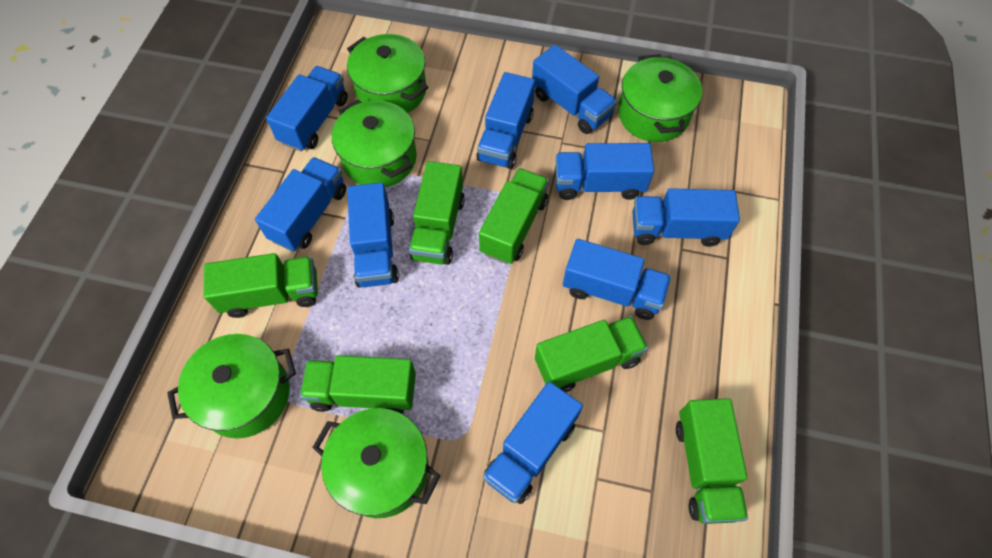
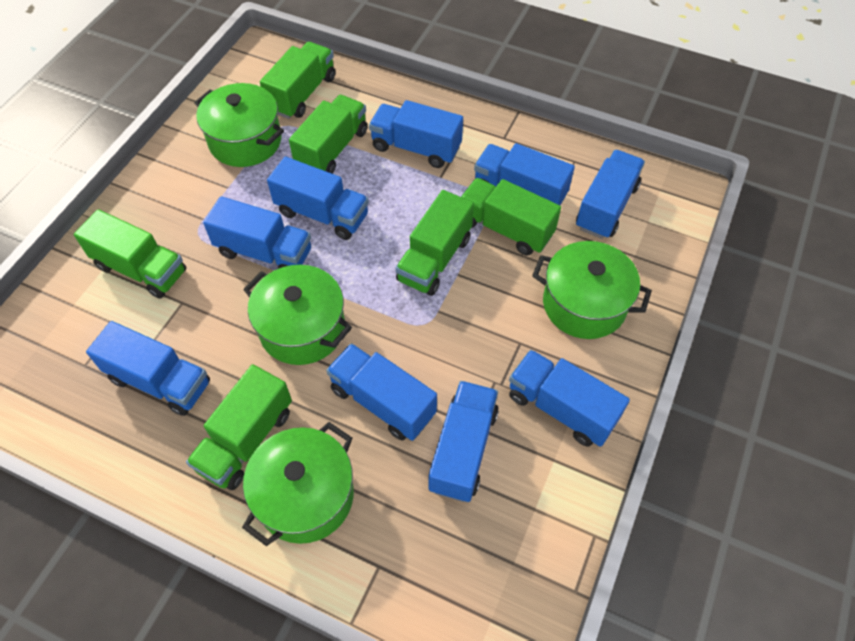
green pot: [167,334,296,439] [312,408,440,518] [332,99,417,187] [347,34,428,113] [618,54,702,142] = 5 -> [194,83,284,167] [242,422,354,546] [243,265,352,365] [532,241,652,339] = 4

